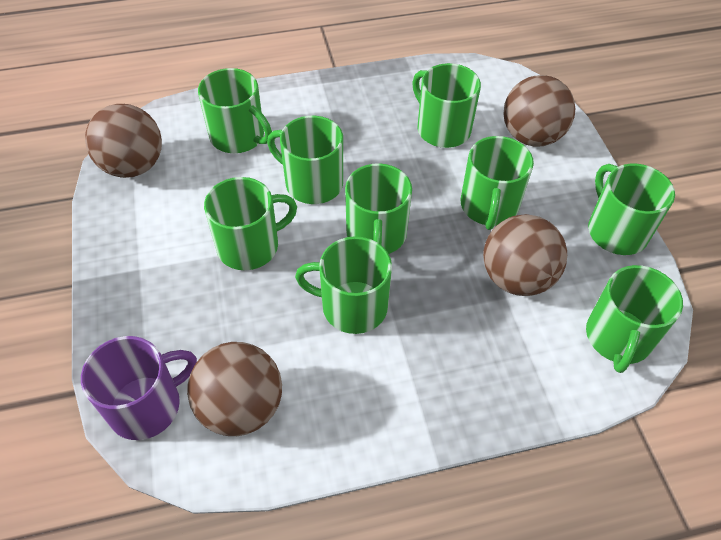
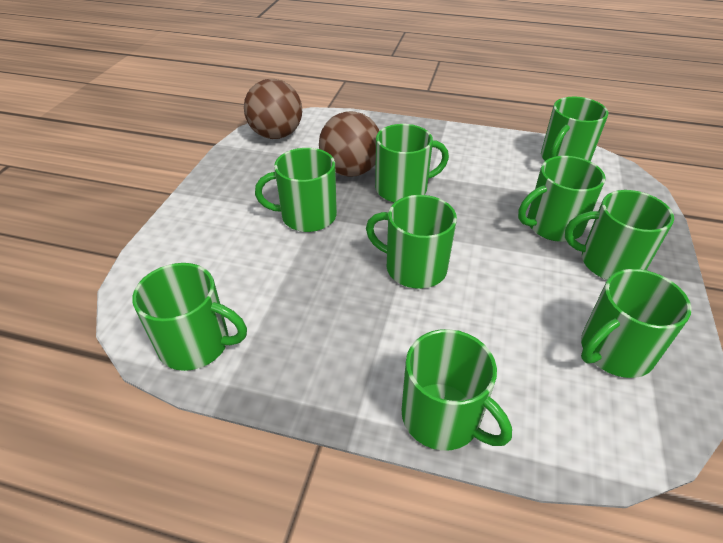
brown ball: [85,104,162,178] [187,342,282,436] [483,214,567,296] [503,75,575,146] = 4 -> [244,79,302,139] [319,111,379,177] = 2
purple mug: [81,336,197,440] = 1 -> none = 0

